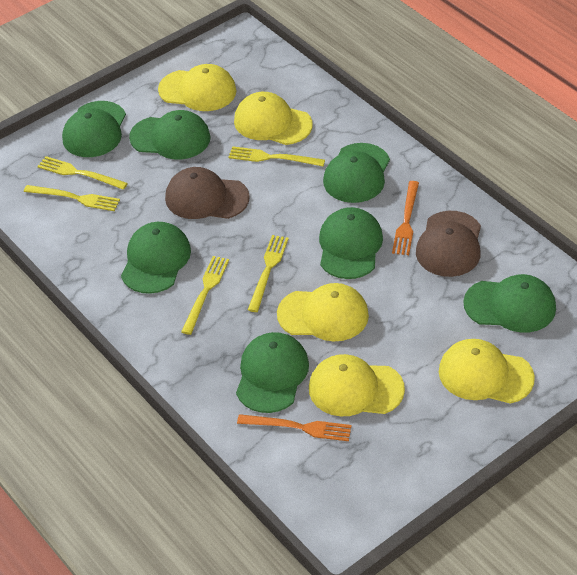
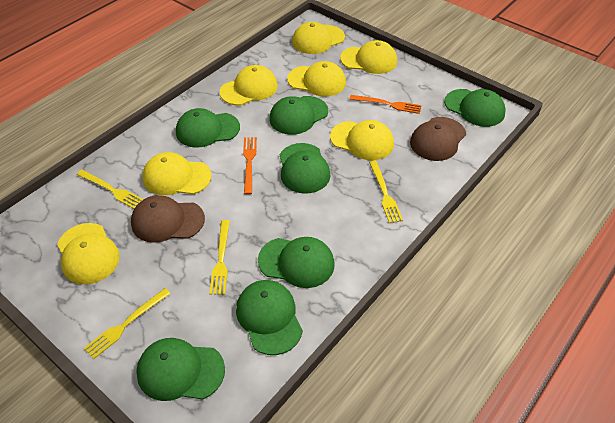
yellow cap: [158,64,236,111] [234,92,313,145] [277,283,369,341] [309,354,405,416] [439,339,535,404] = 5 -> [57,223,120,284] [142,152,212,195] [220,65,278,106] [287,61,346,97] [292,22,345,54] [330,120,394,160] [340,40,397,74] = 7
yellow fork: [24,185,120,211] [37,156,128,190] [181,256,229,335] [228,146,325,166] [248,235,289,312] = 5 -> [77,170,144,209] [84,288,171,359] [209,220,230,295] [369,161,403,223] = 4

